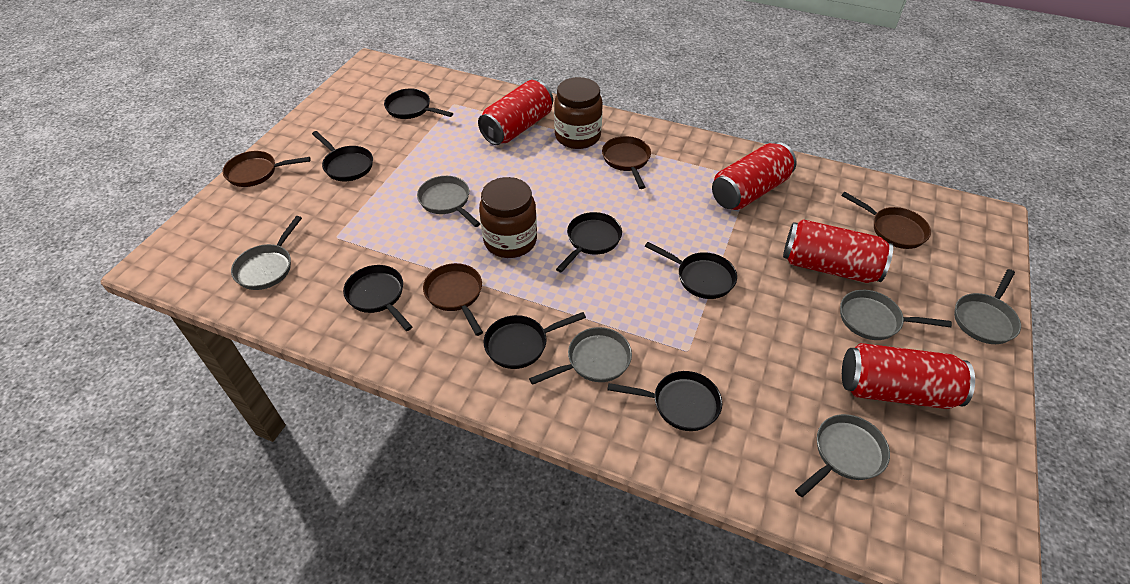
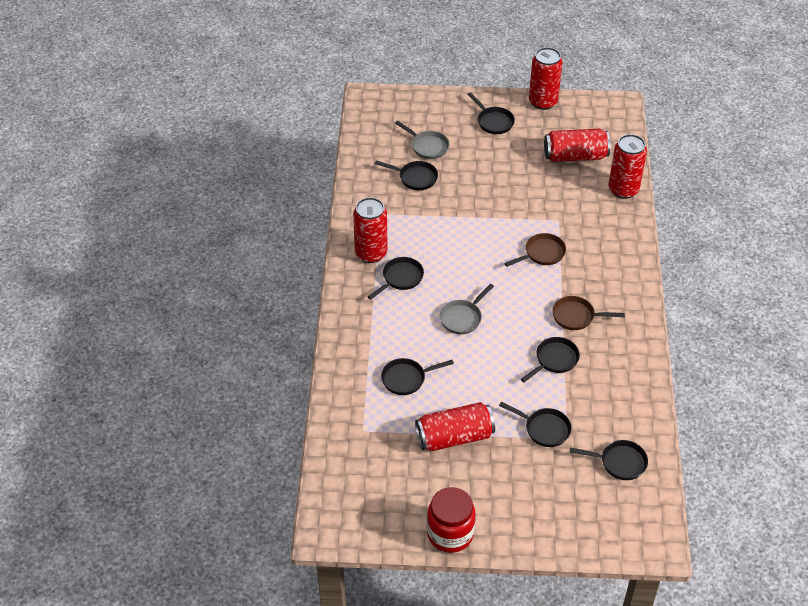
brown jar: [479,177,537,258] [554,77,603,149] = 2 -> none = 0
brown pan: [223,151,310,187] [423,263,483,336] [602,136,651,189] [841,192,931,249] = 4 -> [504,233,566,267] [552,296,625,330] = 2
grey pan: [231,216,302,290] [417,176,481,227] [529,327,632,385] [795,414,890,497] [840,290,952,340] [954,269,1021,344] = 6 -> [395,121,449,159] [440,284,494,334] = 2
red can: [478,80,553,145] [712,142,797,210] [783,219,893,283] [842,343,975,409] = 4 -> [353,197,388,263] [415,402,495,451] [529,47,563,110] [544,129,610,162] [609,134,647,199] = 5
red jar: none = 0 -> [427,487,475,553] = 1

